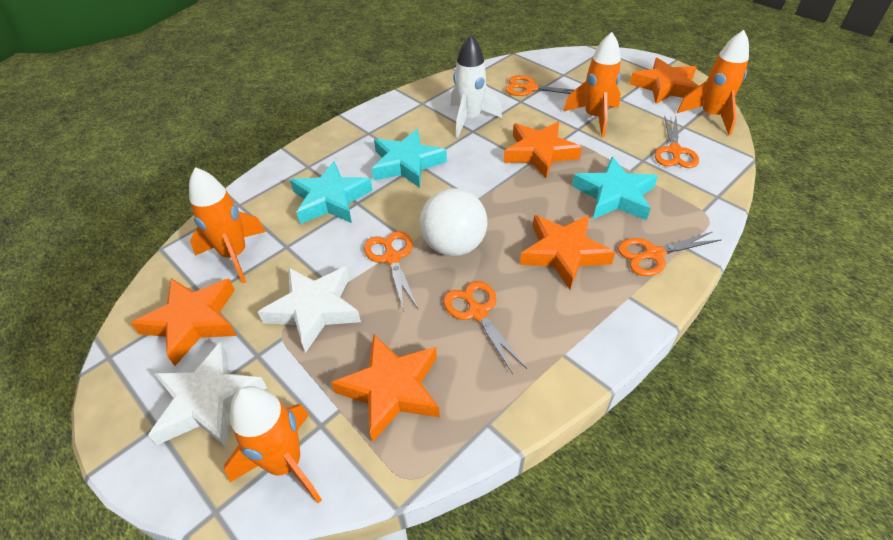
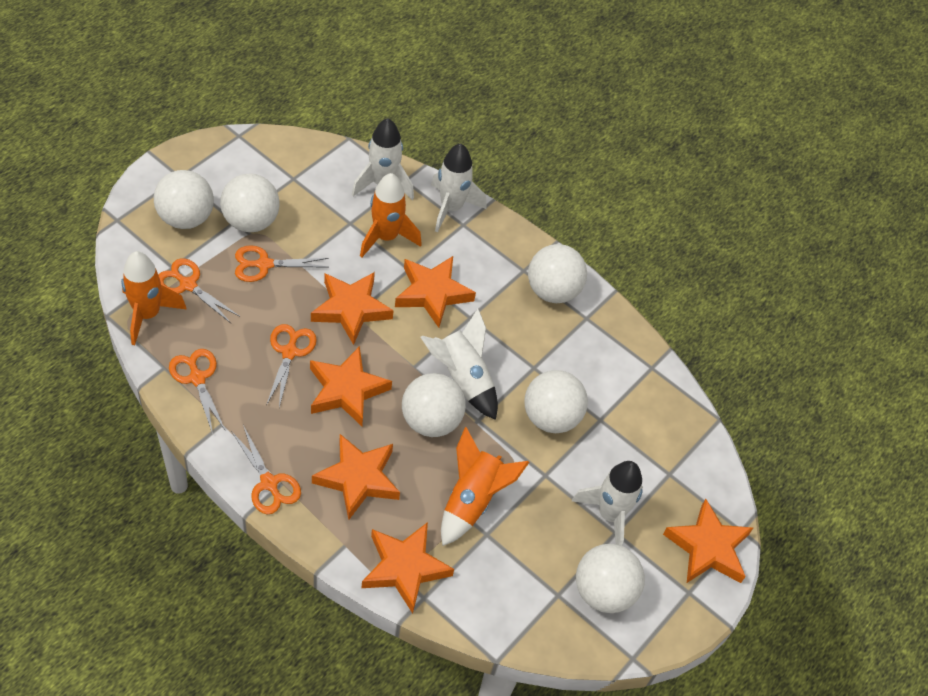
orange rocket: [189,167,266,283] [224,386,322,503] [563,32,621,137] [677,30,749,135] = 4 -> [121,251,187,345] [360,173,422,257] [441,427,529,546] = 3
orange star: [131,278,237,366] [331,334,440,442] [504,122,582,178] [520,215,615,289] [630,58,699,104] = 5 -> [310,346,392,426] [311,272,394,345] [312,434,400,520] [362,522,454,613] [395,256,476,328] [663,499,753,583] = 6
turquoise star: [290,161,373,224] [372,129,447,188] [572,157,658,220] = 3 -> none = 0
white ball: [420,188,487,256] = 1 -> [154,170,214,229] [220,173,280,232] [402,373,466,437] [524,370,588,433] [528,244,587,303] [576,544,645,613] = 6
white rocket: [450,35,502,137] = 1 -> [352,118,414,200] [420,309,498,420] [431,143,487,233] [572,461,643,546] = 4
white star: [148,342,267,447] [258,267,361,353] = 2 -> none = 0

